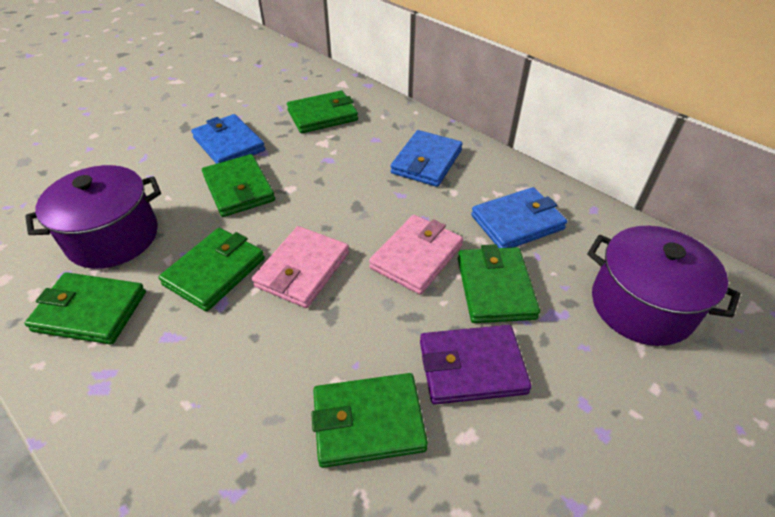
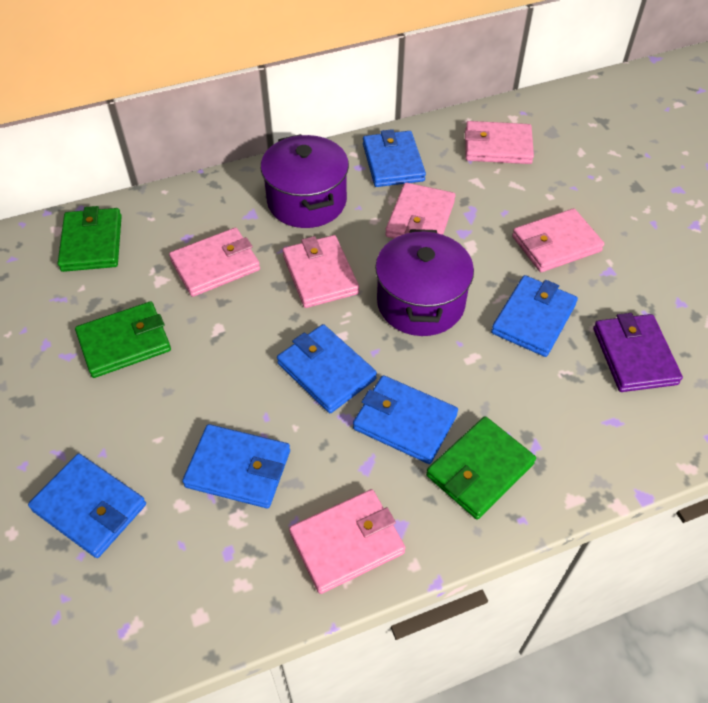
blue wallet: [191,114,265,164] [391,130,463,187] [471,187,567,248] = 3 -> [28,454,146,558] [182,424,290,508] [277,324,377,413] [353,375,458,464] [363,129,426,187] [491,275,578,357] = 6
green wallet: [25,272,146,344] [159,228,265,312] [202,154,275,217] [287,90,358,133] [311,373,428,468] [458,244,540,323] = 6 -> [58,206,122,272] [75,301,171,378] [426,416,536,519] = 3
pink wallet: [252,226,349,308] [369,215,463,295] = 2 -> [169,227,260,297] [282,235,359,308] [289,489,405,594] [385,182,455,238] [465,121,534,164] [512,208,604,272] = 6

